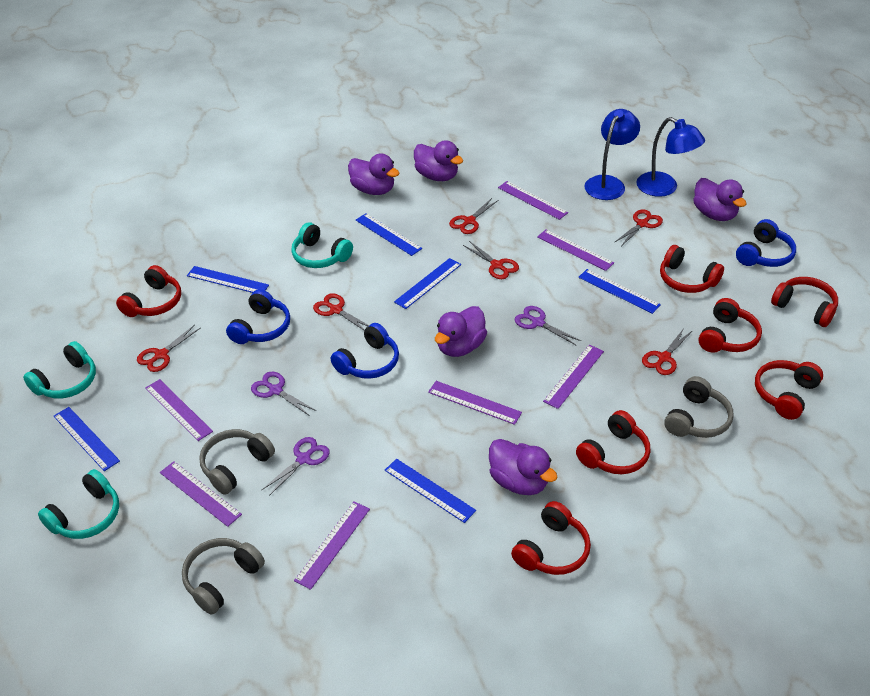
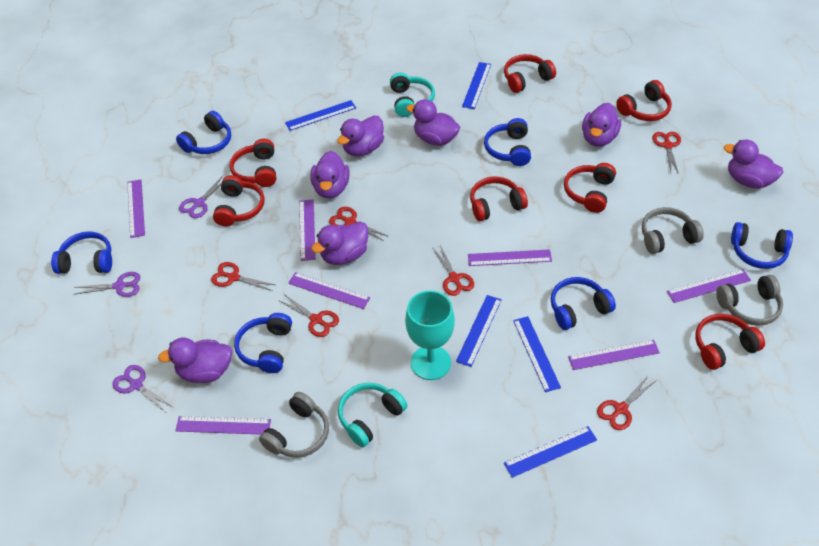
blue headphones: [226,289,290,344] [331,323,399,379] [736,219,796,267] = 3 -> [51,231,112,274] [176,111,231,154] [234,313,292,373] [484,118,531,166] [551,277,616,330] [731,222,793,269] = 6
blue lamp: [585,109,640,200] [636,117,705,197] = 2 -> none = 0
blue ruler: [54,407,120,471] [187,266,269,293] [356,213,422,256] [385,459,476,523] [394,258,461,309] [578,269,661,314] = 6 -> [285,100,356,131] [456,295,502,367] [462,62,491,109] [504,426,597,478] [513,316,561,392] = 5
purple duck: [348,153,399,195] [414,140,463,181] [435,306,487,357] [489,439,557,495] [693,178,746,221] = 5 -> [158,338,232,383] [311,151,349,198] [311,222,368,265] [337,116,384,156] [406,99,460,146] [582,103,621,147] [724,140,783,189] = 7
turquoise goblet: none = 0 -> [405,290,455,380] = 1
turquoise headphones: [23,341,96,398] [38,469,119,539] [291,222,353,268] = 3 -> [338,383,407,447] [390,72,435,117] = 2

